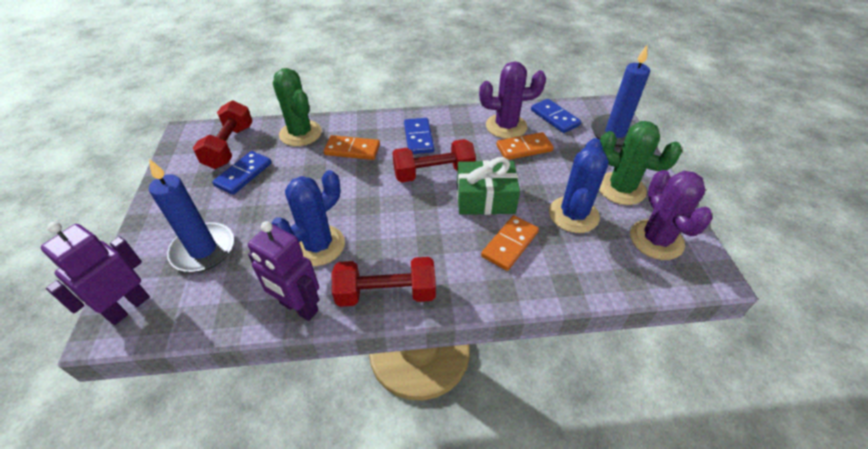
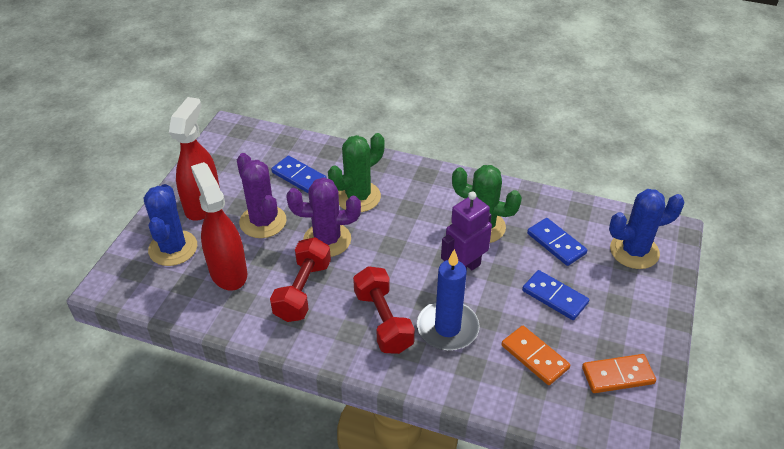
blue candle: [149,159,234,272] [591,45,650,147] = 2 -> [417,249,480,351] = 1
green gift: [457,157,520,215] = 1 -> none = 0
orange domino: [324,135,380,160] [481,215,539,271] [496,132,554,160] = 3 -> [501,326,570,385] [582,354,656,393] = 2
purple robot: [41,222,150,325] [248,221,319,321] = 2 -> [441,192,492,270] = 1
red dumbbell: [193,100,253,169] [332,257,436,307] [392,139,476,183] = 3 -> [270,237,331,322] [353,266,415,354] = 2
red spray bottle: none = 0 -> [169,97,220,220] [191,162,247,291] = 2

